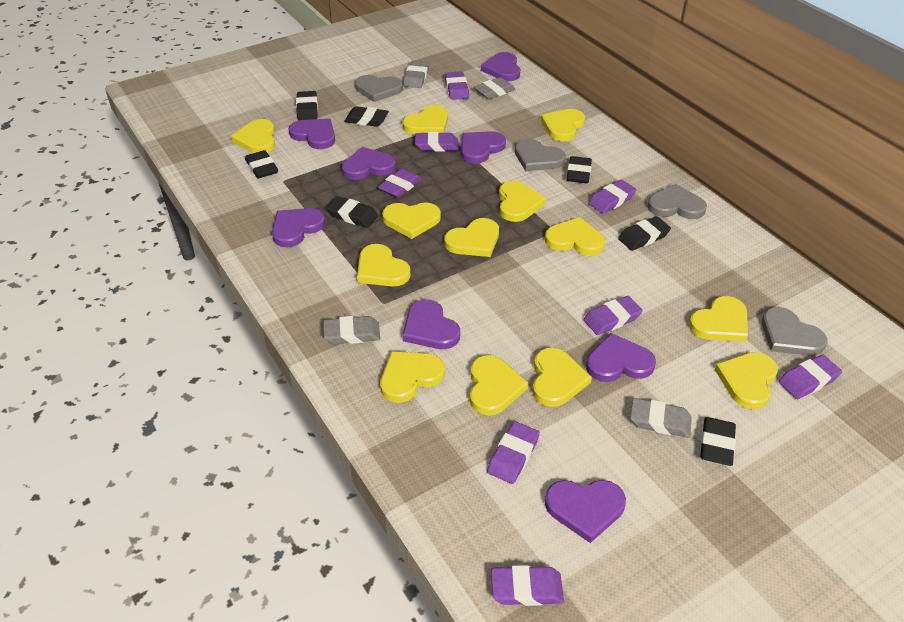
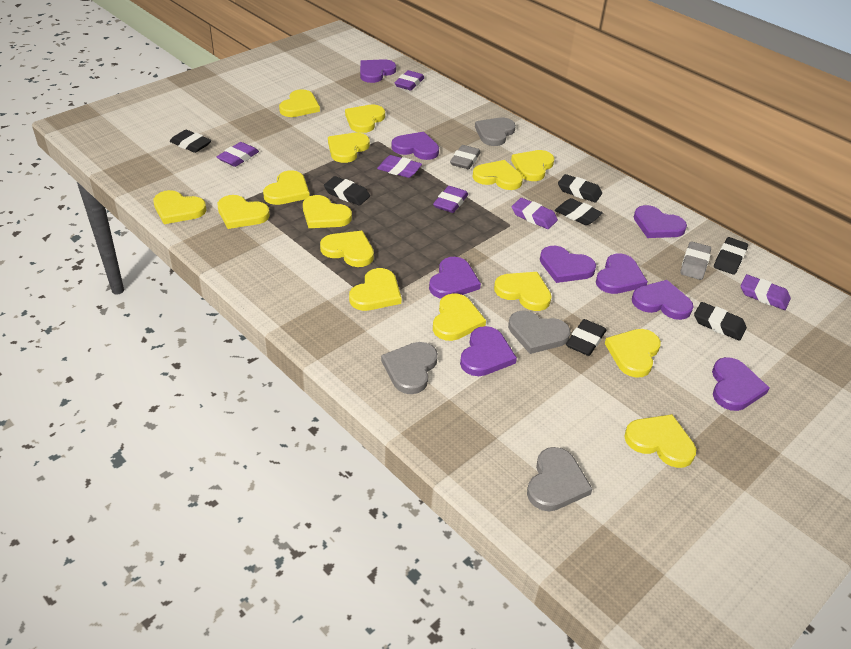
grey eraser: [323,316,380,344] [403,60,429,88] [474,77,515,99] [630,398,692,438] = 4 -> [450,145,481,169] [680,241,711,280] = 2
purple eraser: [378,168,422,198] [415,132,459,152] [445,71,469,100] [487,421,540,484] [491,565,564,606] [583,296,643,335] [588,180,636,214] [778,355,842,399] = 8 -> [217,142,259,167] [377,155,422,178] [394,70,424,90] [433,186,468,213] [512,198,558,229] [740,274,791,310] = 6
purple heart: [272,208,325,247] [289,119,335,149] [342,147,396,180] [402,300,460,349] [461,131,506,164] [481,52,520,81] [545,480,626,543] [586,333,656,382] = 8 -> [360,59,396,83] [391,132,439,160] [429,257,481,299] [460,326,517,376] [540,246,596,283] [596,254,648,294] [632,280,693,320] [634,205,687,238] [712,357,770,411] = 9
yellow heart: [231,119,275,153] [357,244,411,286] [380,351,445,403] [382,202,441,239] [403,105,448,134] [444,218,499,257] [470,355,529,416] [499,181,546,222] [532,348,592,407] [541,109,585,141] [545,217,605,256] [689,296,748,342] [715,352,778,409] = 13 -> [153,190,206,224] [218,195,270,229] [263,170,310,205] [279,89,320,117] [303,195,352,228] [320,231,374,267] [328,133,370,163] [345,105,385,133] [349,268,402,311] [433,293,486,341] [473,160,523,190] [494,272,552,311] [511,150,555,181] [605,329,661,378] [624,414,696,468] = 15

